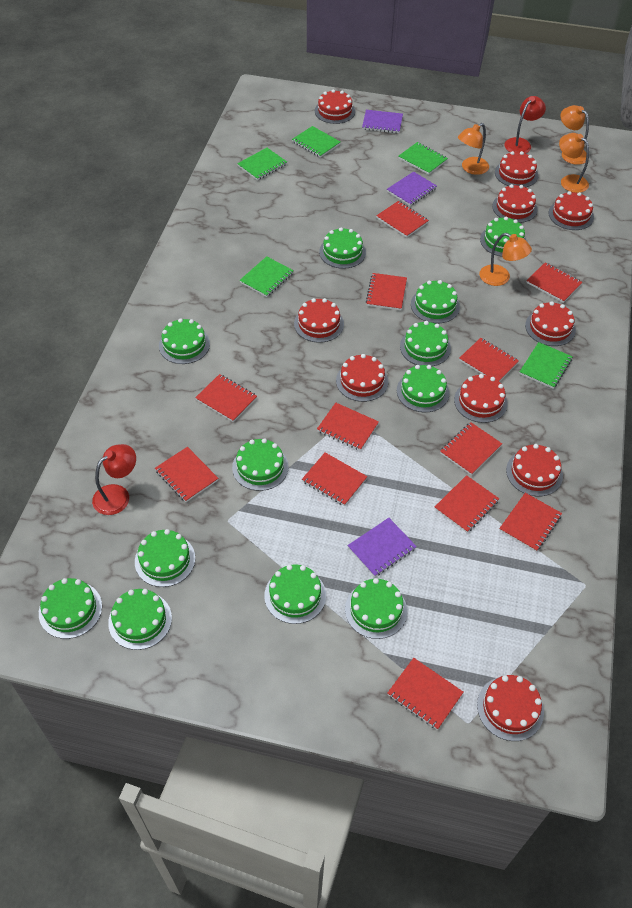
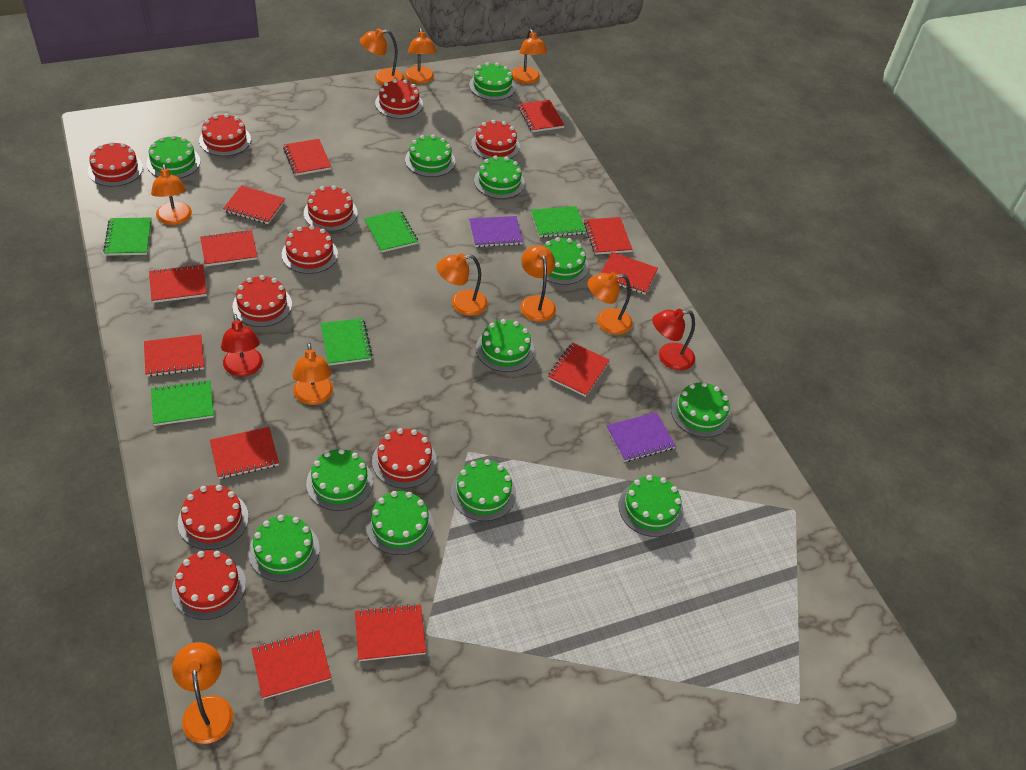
orange lamp: [458,123,489,175] [479,233,532,286] [559,133,589,193] [561,105,589,165] = 4 -> [151,164,192,225] [172,642,233,744] [292,343,333,405] [360,28,404,85] [405,28,436,84] [436,253,488,316] [511,29,547,84] [520,245,556,322] [588,272,633,335] = 9
purple notebook: [347,518,417,577] [362,110,403,133] [387,171,437,206] = 3 -> [469,216,523,247] [606,412,676,462] = 2

